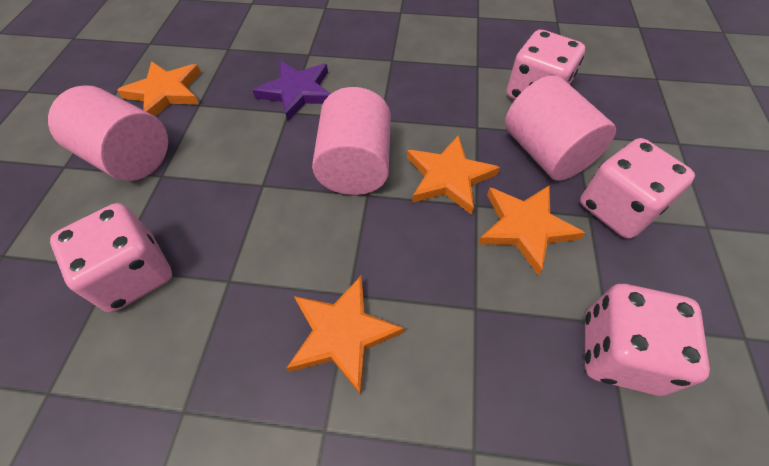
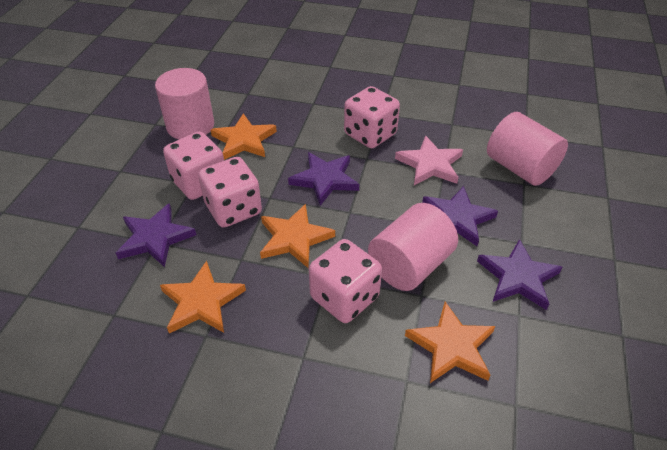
pink star: none = 0 -> [395,135,463,185] = 1
purple star: [253,61,331,121] = 1 -> [116,203,196,267] [288,152,359,206] [422,186,498,246] [477,239,562,310] = 4

